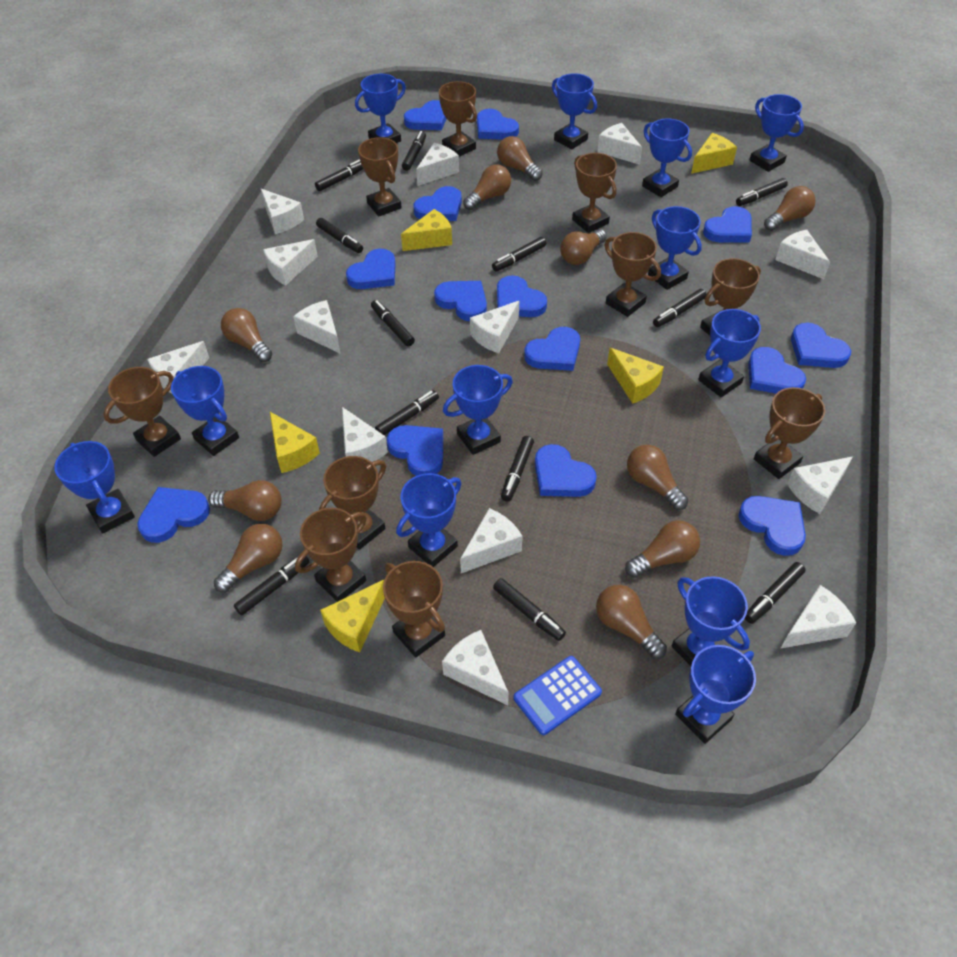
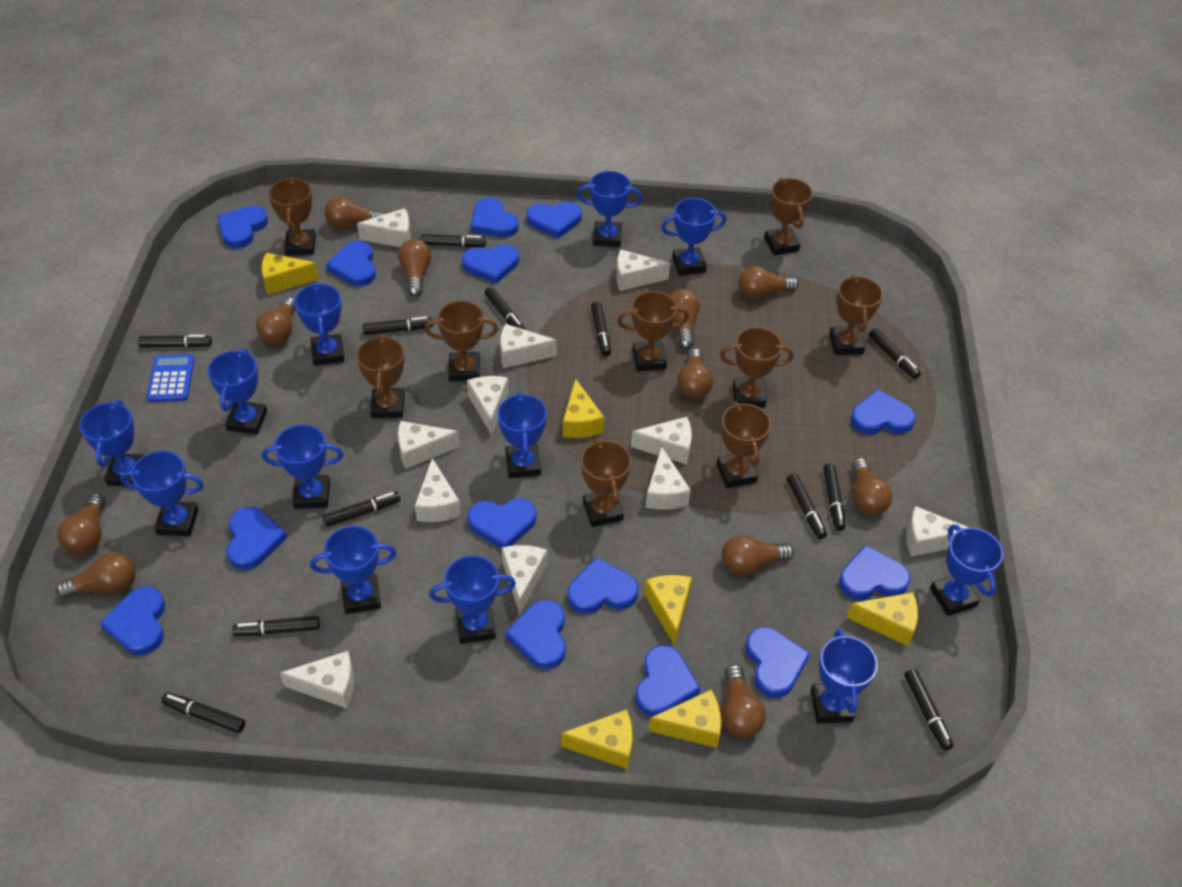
brown light bulb: [208,480,282,521] [214,524,283,593] [221,308,272,362] [463,165,511,210] [497,136,543,181] [560,229,607,265] [596,585,667,659] [625,520,700,578] [627,445,688,510] [764,186,816,231] = 10 -> [55,552,136,599] [58,493,106,555] [256,297,296,345] [324,196,385,229] [398,239,431,297] [670,289,700,350] [677,348,713,399] [721,664,766,738] [722,535,794,575] [738,266,799,300] [851,458,892,516] = 11
brown trophy: [103,367,181,457] [295,508,367,602] [319,456,386,550] [358,137,402,216] [383,561,445,658] [439,81,477,157] [572,153,617,233] [605,232,661,317] [700,258,761,336] [754,387,826,479] = 10 -> [268,177,316,255] [356,335,405,418] [425,301,498,381] [581,438,631,527] [617,291,689,371] [717,401,771,488] [720,327,794,408] [764,178,813,256] [829,275,883,355] = 9
white cheese: [147,341,209,393] [261,189,304,234] [263,239,318,285] [293,300,341,354] [342,407,388,462] [416,143,459,186] [442,630,509,705] [460,508,523,573] [470,301,519,353] [598,123,642,165] [775,230,830,279] [780,585,857,649] [787,456,853,514] = 13 -> [280,651,354,708] [357,208,411,247] [398,421,460,469] [415,458,461,522] [467,376,509,435] [500,324,557,368] [502,545,547,614] [616,249,670,291] [631,417,692,465] [645,447,691,510] [906,506,969,557] = 11
yellow cheese: [270,412,320,473] [320,580,385,652] [401,209,452,251] [607,348,664,404] [691,133,737,174] = 5 -> [261,253,319,295] [561,709,633,769] [562,378,604,438] [644,575,692,646] [649,690,721,748] [846,592,918,646] = 6

